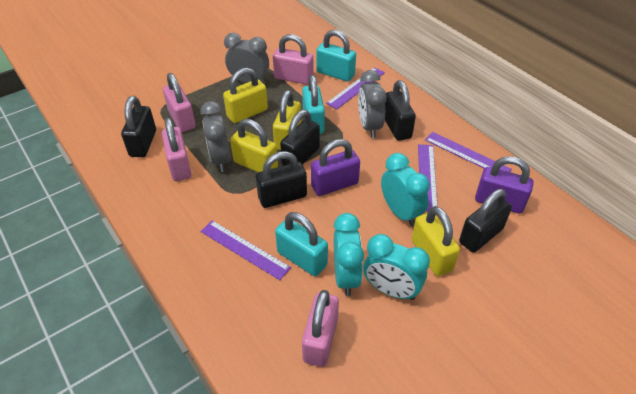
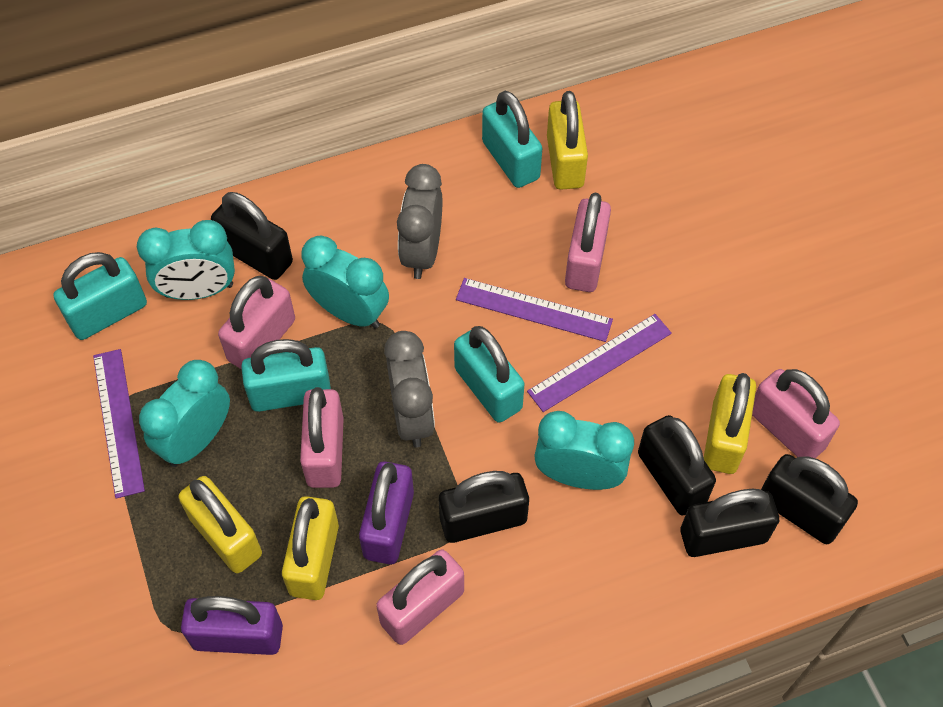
grey clock: [200,101,230,172] [224,33,269,85] [358,70,387,138] = 3 -> [384,331,435,448] [397,164,442,279] = 2
pink padlock: [162,118,191,181] [163,73,196,132] [273,34,313,85] [302,290,339,367] = 4 -> [218,276,295,369] [300,387,344,488] [376,549,464,645] [565,193,611,292] [752,369,840,458] = 5
purple ruler: [200,220,291,280] [326,67,385,109] [418,144,438,211] [425,132,512,172] = 4 -> [93,349,145,499] [456,278,613,342] [527,314,672,412] = 3
turquoise clock: [334,213,364,296] [363,234,430,300] [381,153,430,226] = 3 -> [137,220,235,300] [139,360,230,467] [301,235,389,329] [534,411,634,490] = 4
turquoise padlock: [275,212,328,276] [302,75,325,134] [316,30,356,82] = 3 -> [53,252,147,340] [241,339,331,412] [454,326,525,423] [482,91,542,188] = 4

